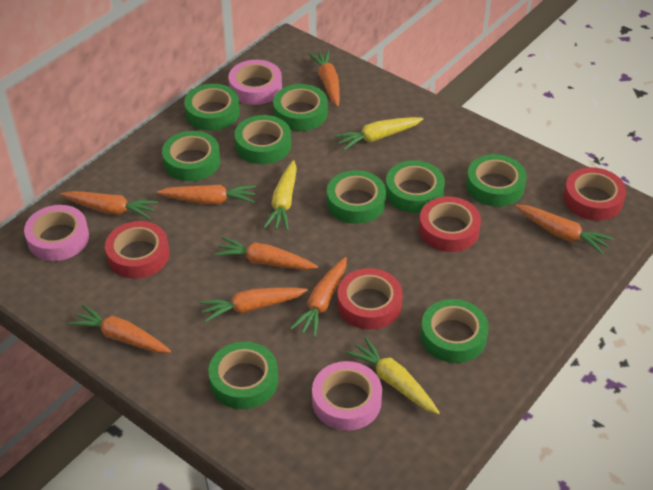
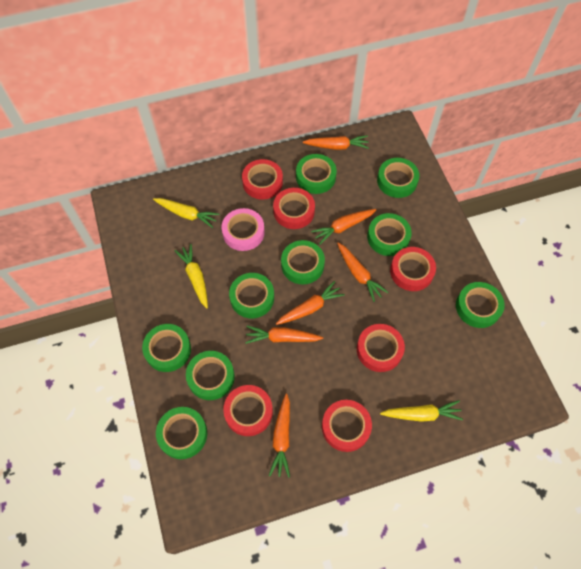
orange carrot: [60,191,158,219] [68,305,171,353] [157,185,256,204] [199,287,308,322] [214,237,318,270] [290,257,347,338] [308,50,340,107] [515,205,613,255] = 8 -> [245,326,323,344] [269,394,290,478] [276,281,345,325] [303,135,369,150] [311,209,376,245] [337,243,388,302] = 6
pink tape: [24,205,89,261] [228,60,282,105] [312,361,382,431] = 3 -> [222,208,265,251] = 1
red tape: [105,221,169,279] [338,268,403,329] [419,197,481,252] [563,167,626,221] = 4 -> [223,385,273,436] [242,159,283,200] [273,188,315,229] [322,400,372,452] [357,324,405,372] [390,247,436,291] = 6

